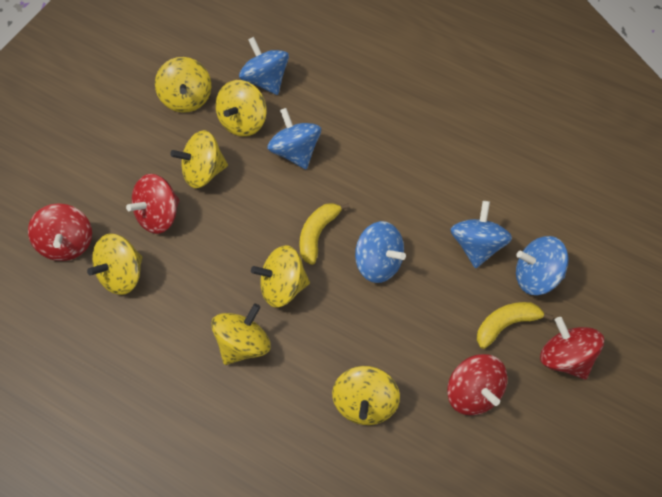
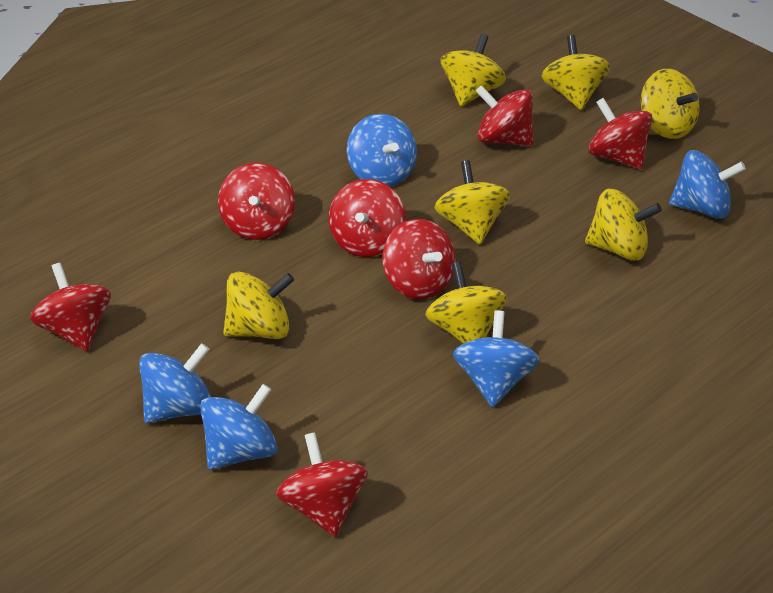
red spinning top: [28,203,92,261] [126,174,180,234] [447,354,507,415] [540,317,604,380] = 4 -> [30,263,111,351] [218,163,295,240] [276,432,368,537] [329,179,405,257] [382,219,456,299] [476,85,534,147] [588,98,652,169] = 7
yellow banana: [299,203,350,265] [477,302,553,349] = 2 -> none = 0

